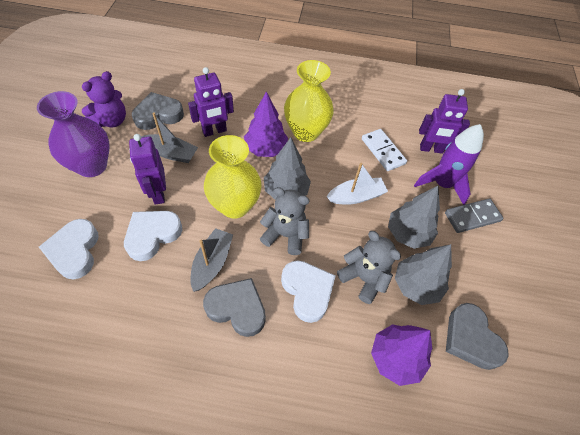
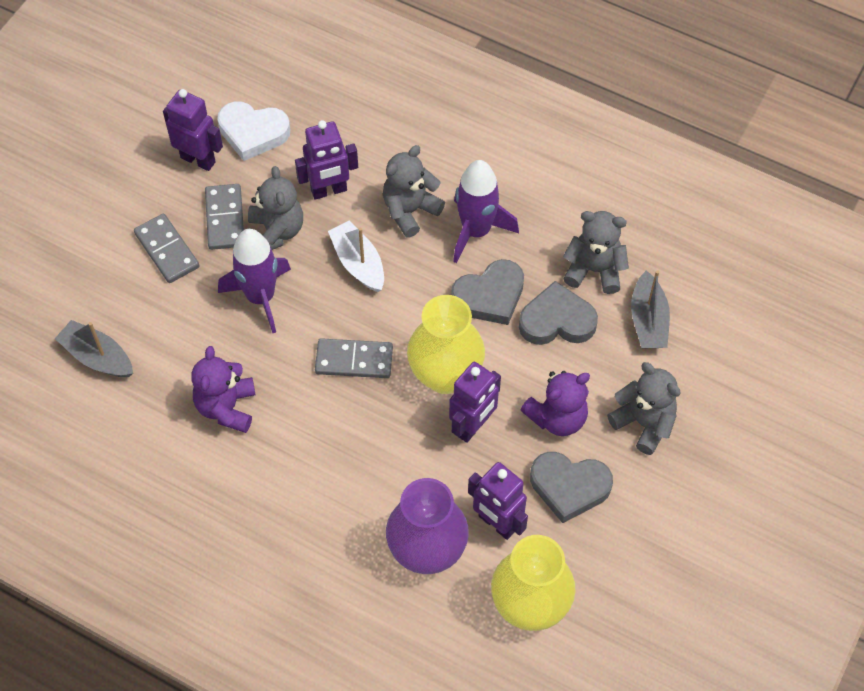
grey domino: [445,199,503,233] = 1 -> [134,214,199,283] [205,184,244,250] [315,338,393,378] = 3
grey teddy bear: [260,187,310,255] [337,231,401,304] = 2 -> [248,166,303,250] [383,145,445,238] [563,211,629,294] [607,362,681,455] = 4
grey tree: [264,137,311,200] [388,186,440,249] [395,244,452,305] = 3 -> none = 0
purple robot: [129,134,166,205] [188,67,234,137] [419,89,470,154] = 3 -> [163,89,223,171] [295,120,358,200] [449,362,501,443] [468,462,528,540] = 4
purple rocket: [414,124,484,205] = 1 -> [218,229,291,333] [453,160,519,263] = 2
purple teddy bear: [82,71,126,127] = 1 -> [192,346,256,433] [521,371,590,436] = 2
purple tree: [244,91,288,157] [371,324,432,386] = 2 -> none = 0
white domino: [362,129,407,171] = 1 -> none = 0
white heart: [39,219,99,280] [124,211,182,261] [281,260,336,323] = 3 -> [217,101,291,161] = 1

